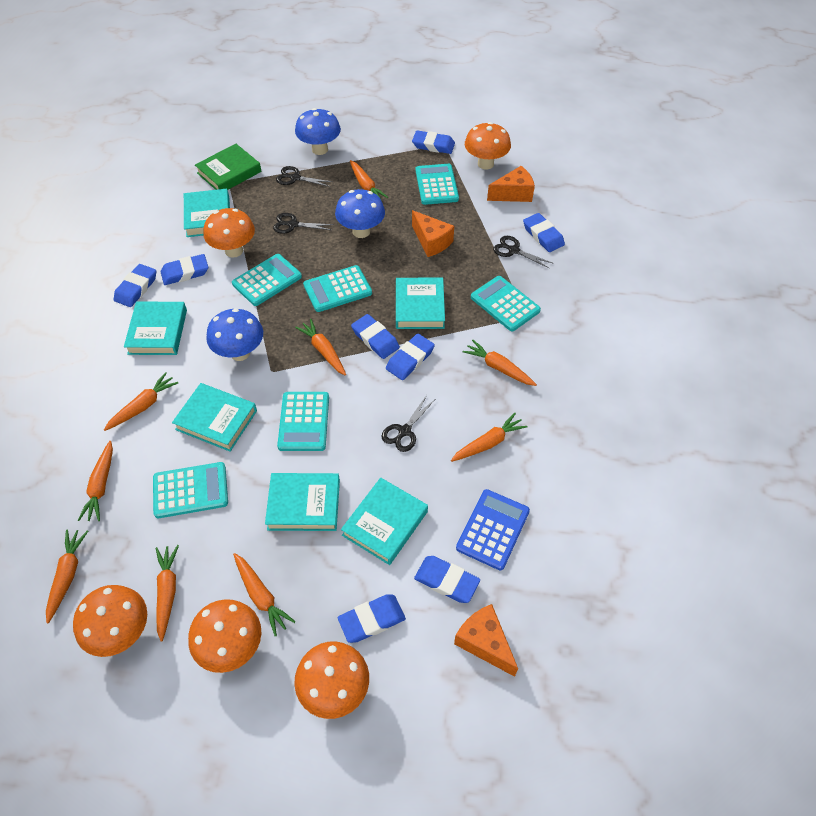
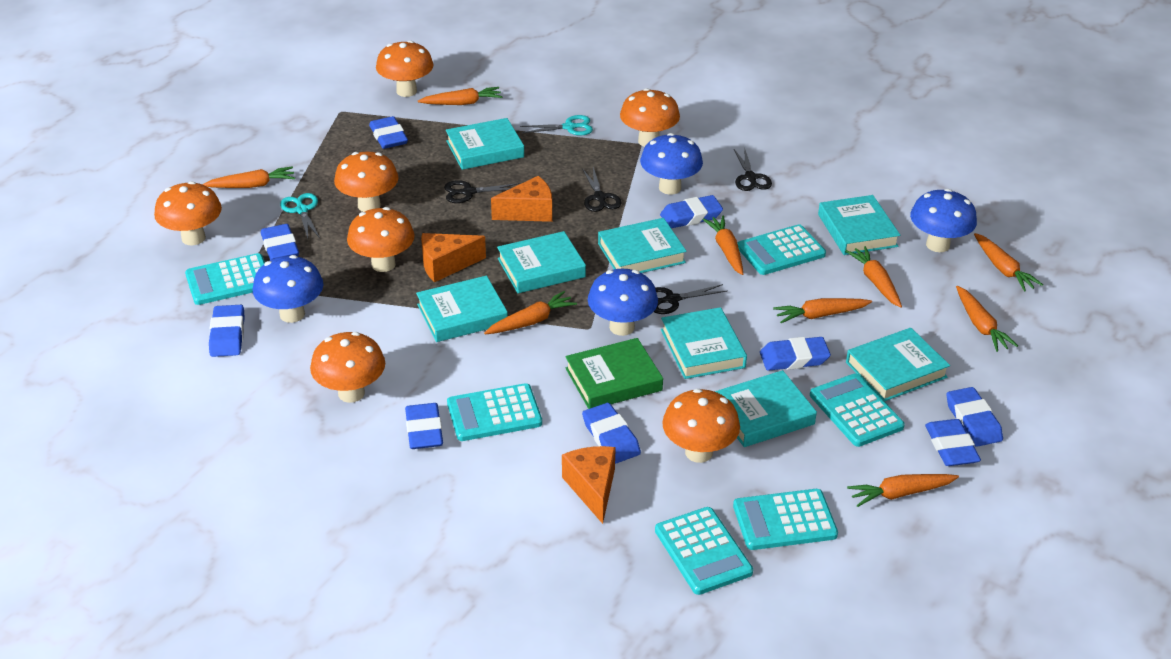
blue calculator: [456,489,530,570] = 1 -> none = 0
blue eraser: [114,264,156,307] [161,254,208,285] [338,594,406,643] [351,314,400,359] [386,334,435,380] [412,130,455,154] [414,556,480,603] [523,213,565,252] = 8 -> [209,305,245,357] [261,224,299,260] [369,116,408,149] [405,403,443,449] [582,403,641,464] [660,195,723,228] [760,337,831,371] [925,419,981,466] [946,387,1003,447] = 9
blue mushroom: [206,308,263,361] [295,108,341,155] [335,189,385,238] = 3 -> [253,255,323,323] [588,269,658,336] [640,133,703,195] [910,189,977,252] = 4
orange mushroom: [73,585,147,657] [188,599,261,673] [203,208,255,258] [294,641,369,719] [465,122,511,170] = 5 -> [154,181,222,245] [310,332,385,403] [334,152,398,212] [347,207,415,272] [376,40,433,97] [620,88,680,147] [662,389,740,463] = 7
turquoise book: [124,302,187,355] [172,383,257,452] [184,189,230,237] [265,473,340,531] [341,477,428,565] [396,278,445,329] = 6 -> [416,276,508,342] [446,118,524,170] [497,231,586,293] [598,218,687,273] [661,307,747,379] [714,370,817,447] [818,195,900,255] [846,328,950,401] = 8
turquoise scissors: none = 0 -> [280,193,320,238] [520,115,593,135] = 2

